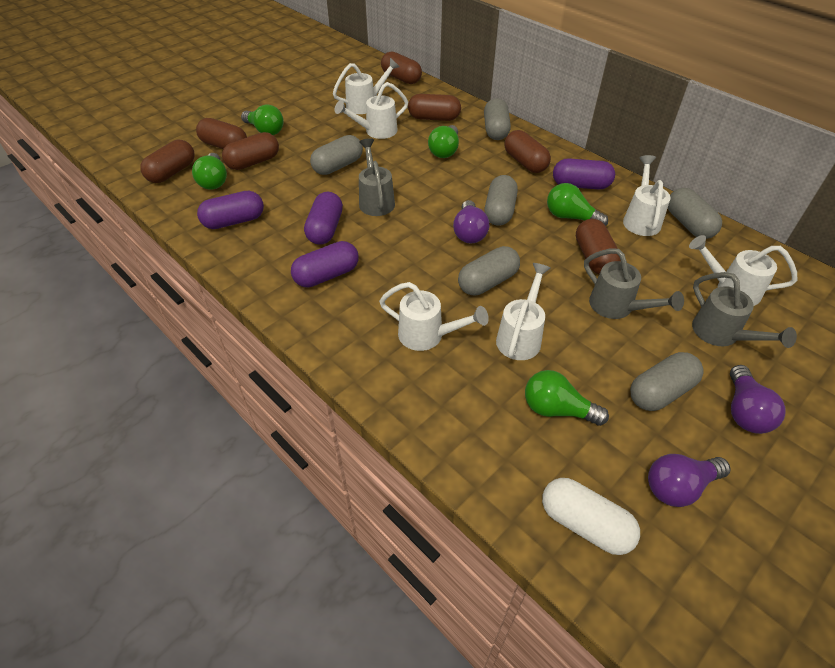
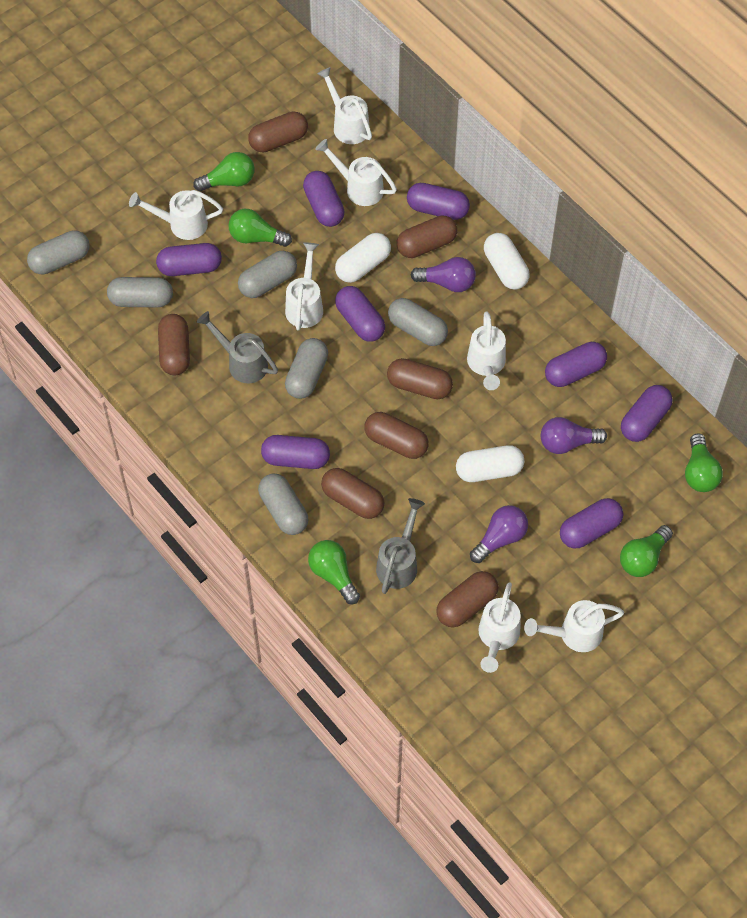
grey watering can: [359,138,395,216] [584,248,684,319] [692,272,797,348] = 3 -> [197,311,278,383] [376,498,425,594] = 2
purple capsule: [197,191,264,229] [291,241,359,287] [304,192,343,245] [553,158,615,189] = 4 -> [156,243,222,276] [261,435,330,469] [303,171,345,227] [335,286,385,342] [407,183,470,220] [545,342,607,387] [560,498,623,548] [621,385,673,442] = 8
white capsule: [542,478,640,555] = 1 -> [335,233,391,283] [456,445,524,482] [484,233,530,290] = 3
white watering can: [333,58,400,114] [335,82,408,139] [379,282,489,351] [496,263,551,360] [623,155,671,236] [689,235,797,306] = 6 -> [129,190,223,240] [285,242,323,331] [315,139,397,206] [317,67,372,144] [467,311,506,390] [478,582,521,673] [524,600,624,652] = 7

